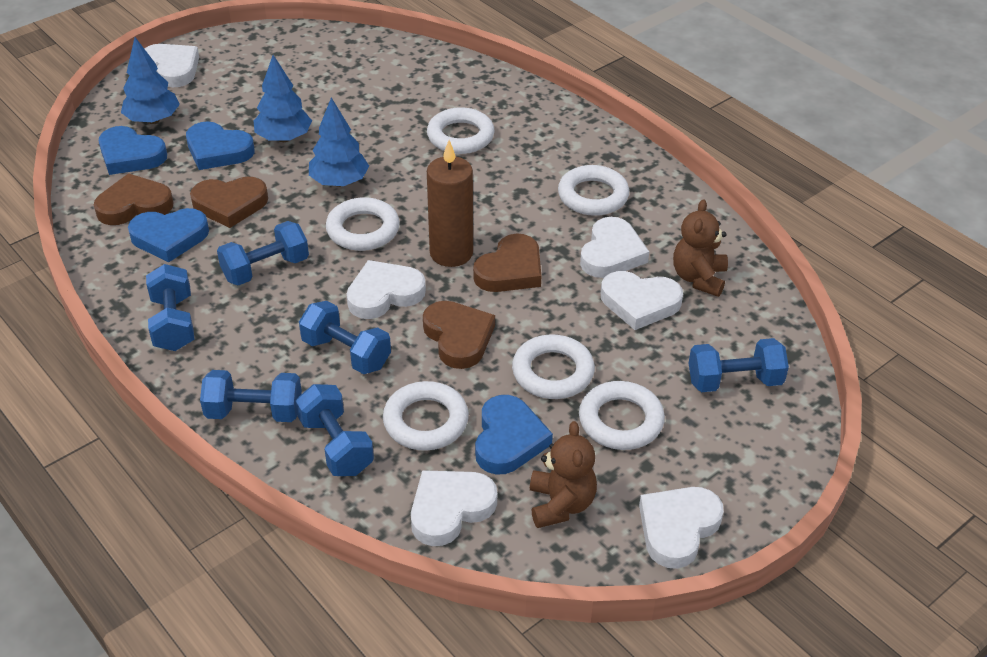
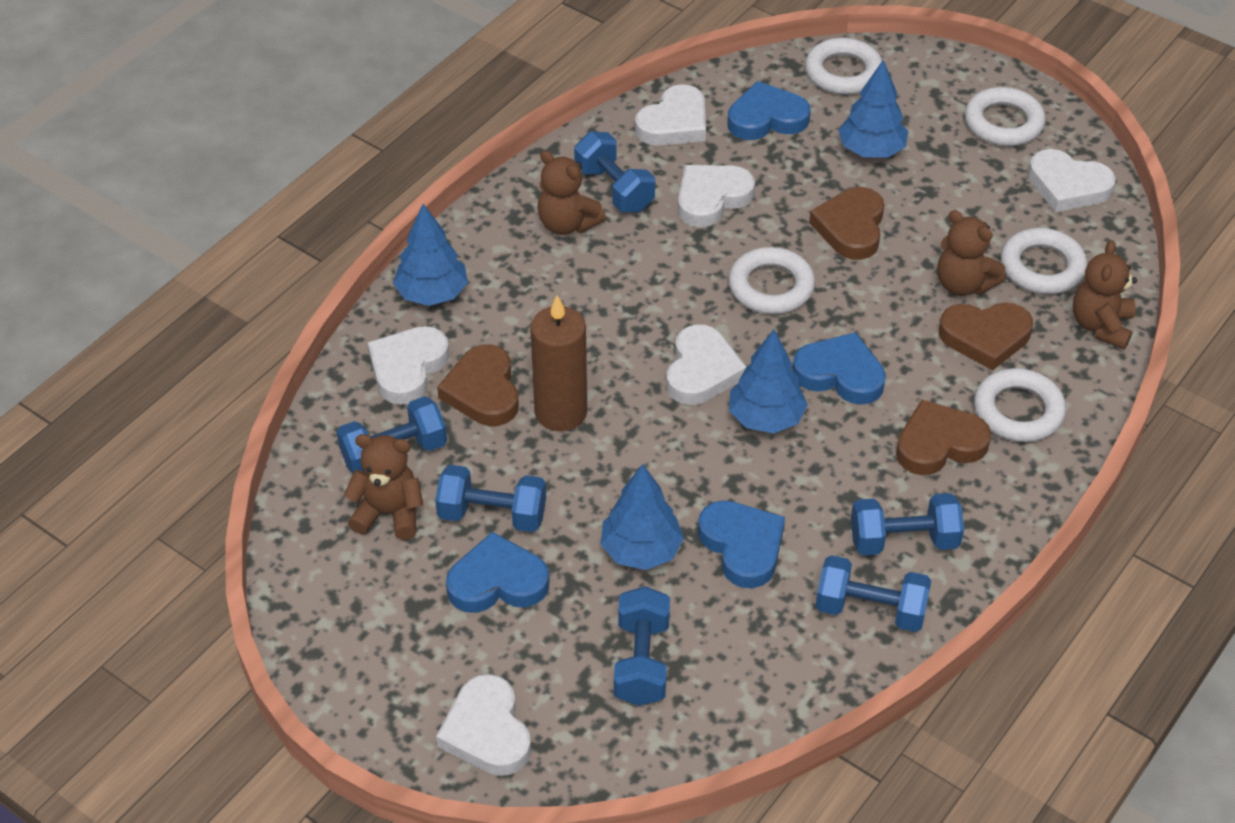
blue tree: [121,37,180,124] [254,55,312,142] [309,97,369,187] = 3 -> [393,204,468,306] [601,464,684,570] [729,329,808,433] [838,60,908,158] = 4
brown teddy bear: [530,421,597,528] [673,199,728,297] = 2 -> [344,434,423,540] [537,150,606,235] [937,210,1005,296] [1073,240,1137,349] = 4
white ring: [326,197,400,251] [383,381,469,451] [427,107,495,154] [512,334,595,399] [558,165,629,216] [579,381,665,450] = 6 -> [729,247,815,314] [805,38,882,95] [965,87,1045,146] [974,368,1066,442] [1001,228,1087,294] = 5

